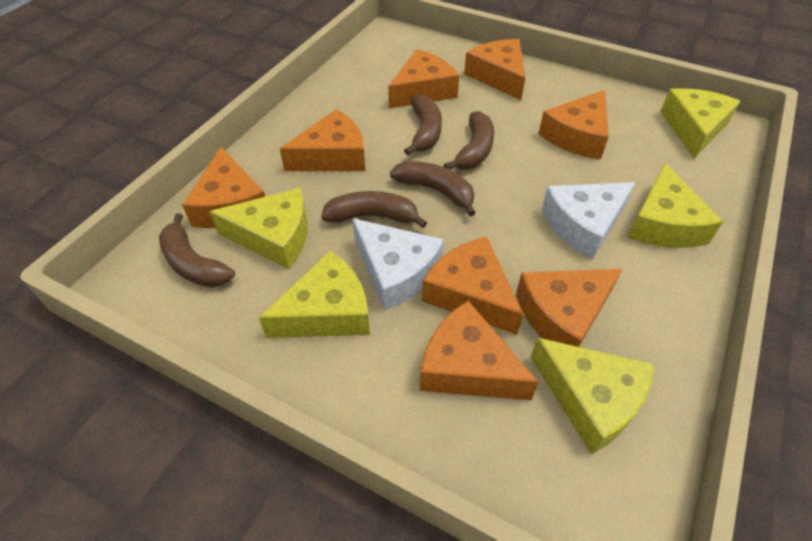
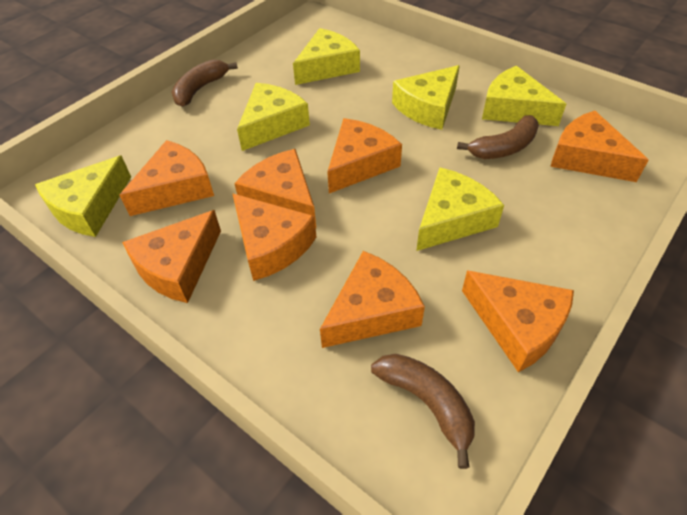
brown banana: [159,213,235,287] [321,191,427,228] [390,161,475,216] [404,94,442,155] [444,111,494,170] = 5 -> [171,60,238,107] [371,354,475,469] [457,115,539,159] = 3
white cheese: [352,218,444,310] [542,182,636,259] = 2 -> none = 0
yellow cheese: [209,188,308,269] [259,251,370,338] [531,338,654,454] [628,163,723,248] [660,88,740,158] = 5 -> [35,155,131,237] [237,83,310,151] [293,28,360,85] [392,65,460,130] [416,168,504,251] [482,66,566,126] = 6

